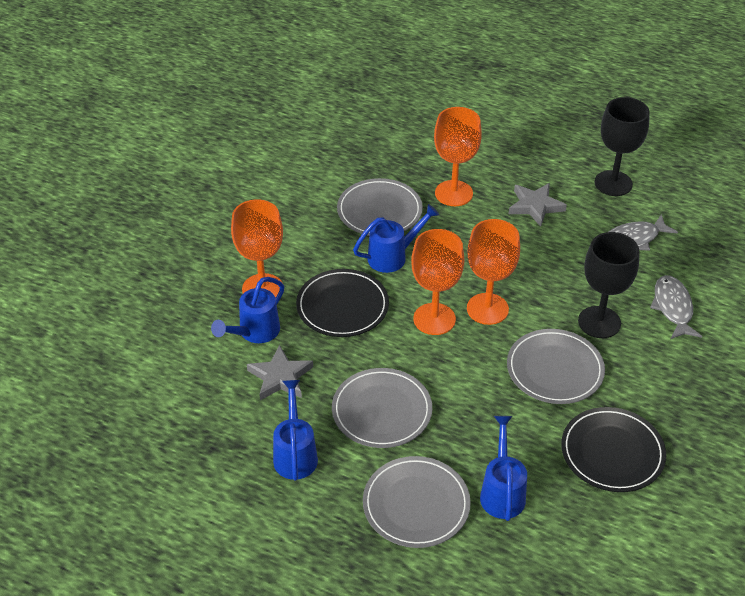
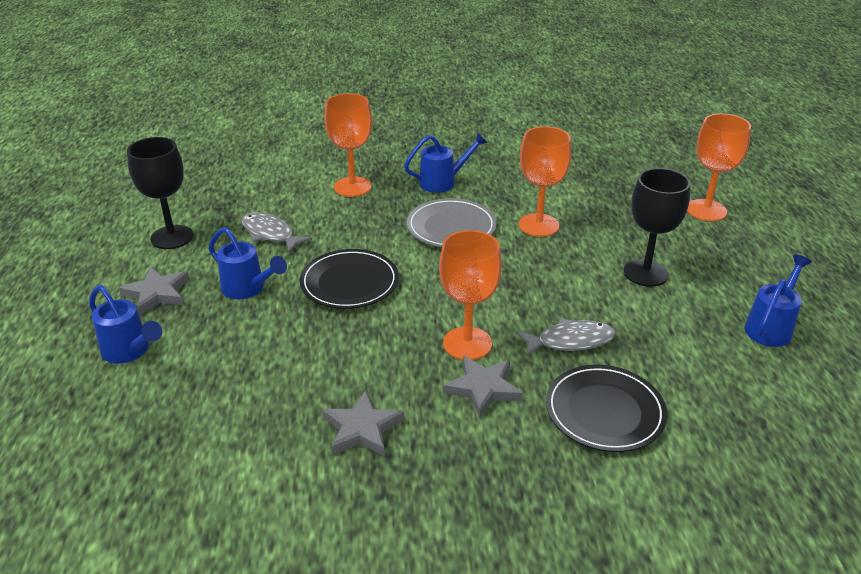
grey plate: [332,368,432,448] [337,178,423,236] [363,456,471,548] [507,329,605,404] = 4 -> [407,198,497,247] = 1
grey star: [247,345,313,400] [509,183,567,227] = 2 -> [119,267,190,316] [322,390,404,457] [443,356,523,418] = 3

